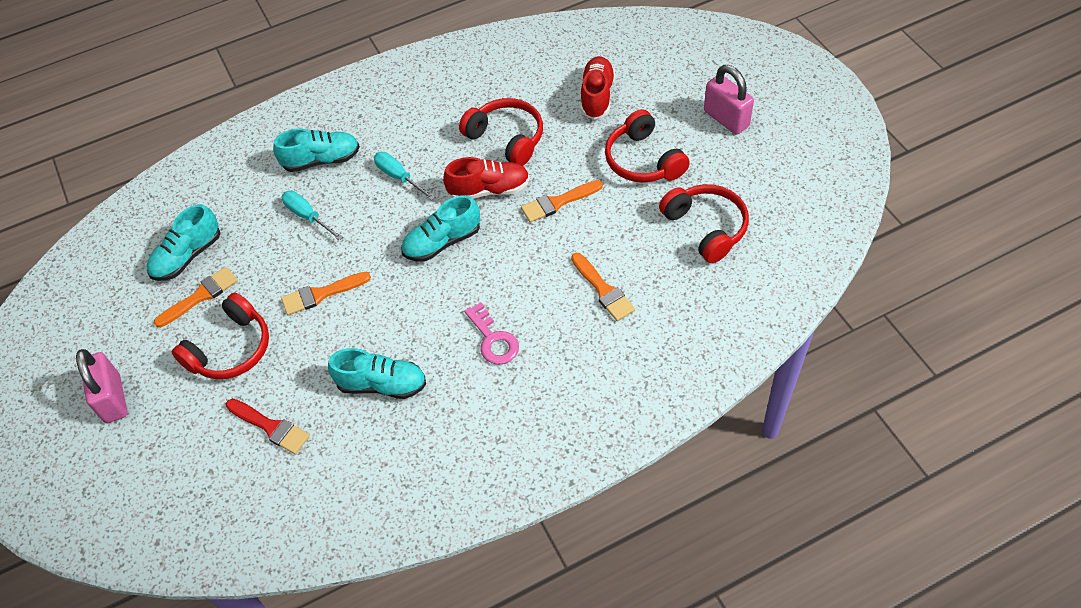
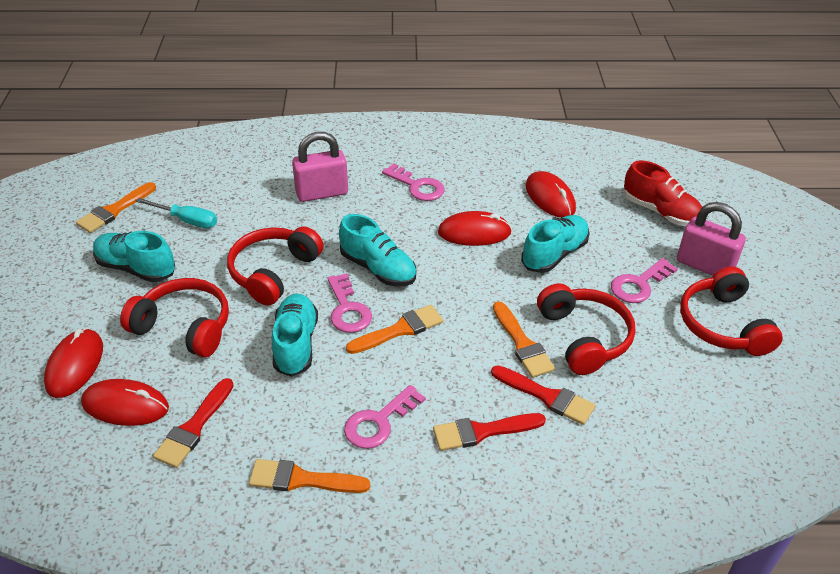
pink key: [464,302,519,365] = 1 -> [327,273,372,333] [344,385,426,449] [382,163,445,201] [611,258,678,303] = 4
red brush: [226,399,310,454] = 1 -> [153,378,234,468] [433,413,546,451] [491,365,596,425] = 3
red mouse: none = 0 -> [44,328,103,398] [81,379,169,426] [438,211,512,246] [526,171,576,218] = 4
red shoe: [443,157,530,199] [581,56,615,120] = 2 -> [624,160,702,226] = 1
turquoise screwdriver: [282,191,343,241] [374,152,435,200] = 2 -> [136,198,217,228] = 1

